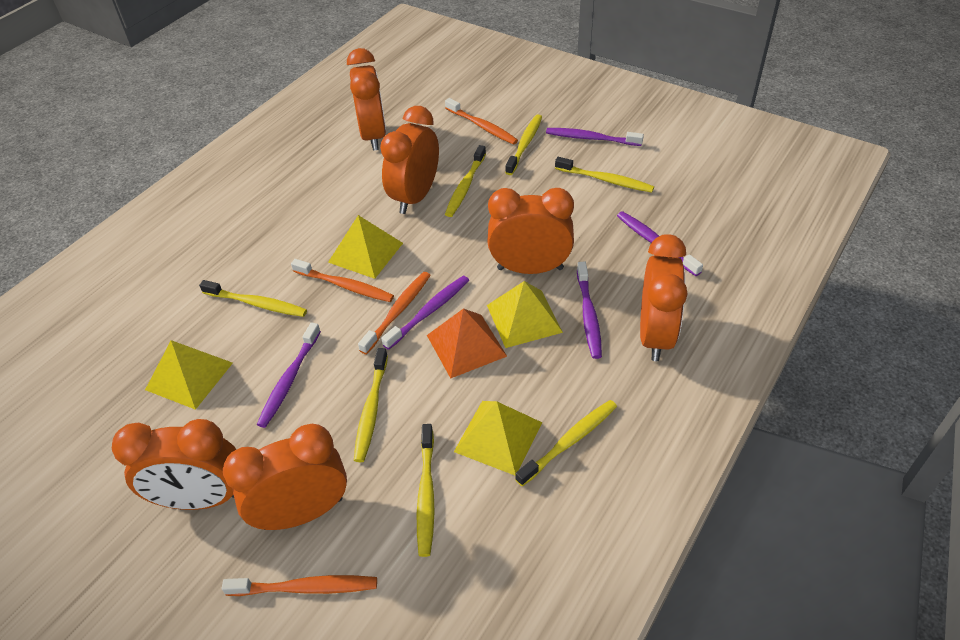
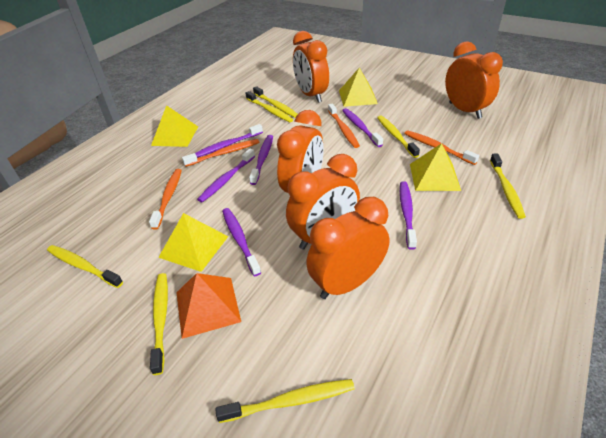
orange clock: [112,419,236,510] [223,424,347,530] [347,48,386,151] [380,106,439,214] [487,188,574,274] [640,234,687,361] = 6 -> [277,110,324,193] [286,154,360,249] [293,31,329,103] [306,197,389,299] [445,41,503,119] = 5
purple toothbrush: [257,322,321,428] [381,276,469,350] [546,128,644,146] [577,261,602,359] [617,211,703,276] = 5 -> [195,124,263,158] [197,148,255,203] [222,208,261,276] [249,135,273,185] [342,108,383,147] [400,181,417,250] = 6

